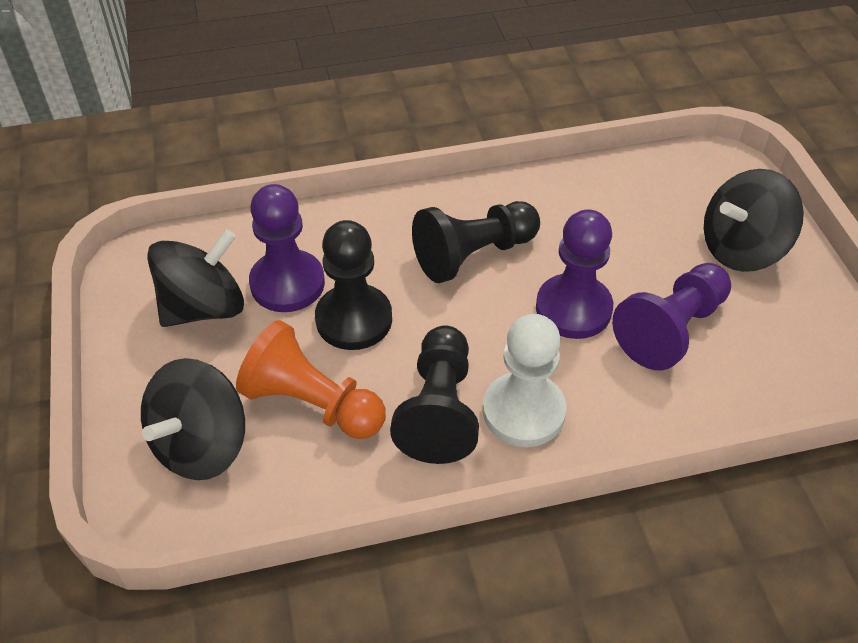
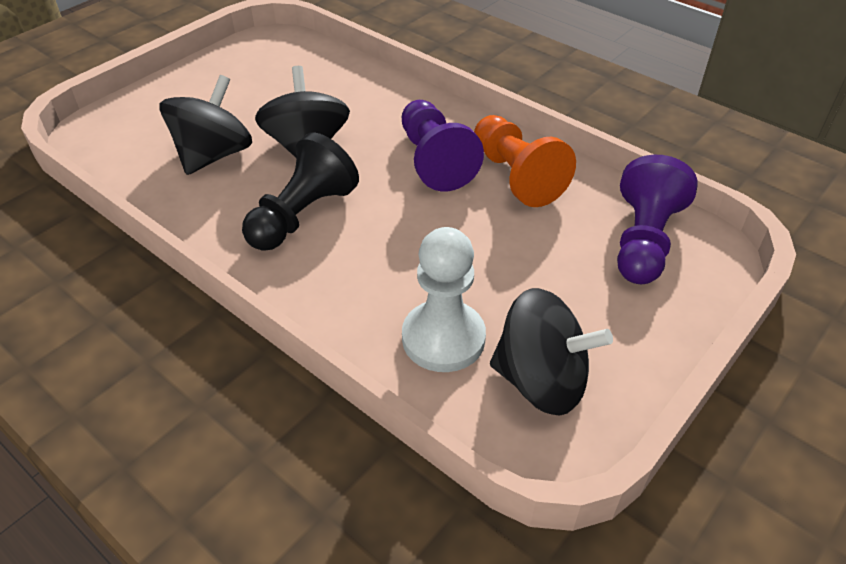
black pawn: [315,220,392,350] [390,325,479,464] [412,201,540,283] = 3 -> [242,132,359,251] = 1
purple pawn: [249,184,325,312] [536,209,613,339] [612,263,731,371] = 3 -> [402,100,484,191] [617,155,698,284] = 2

